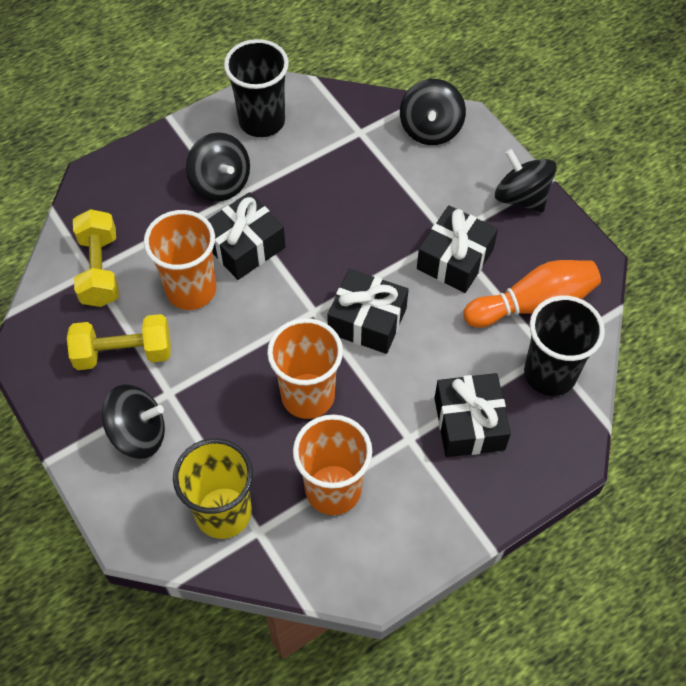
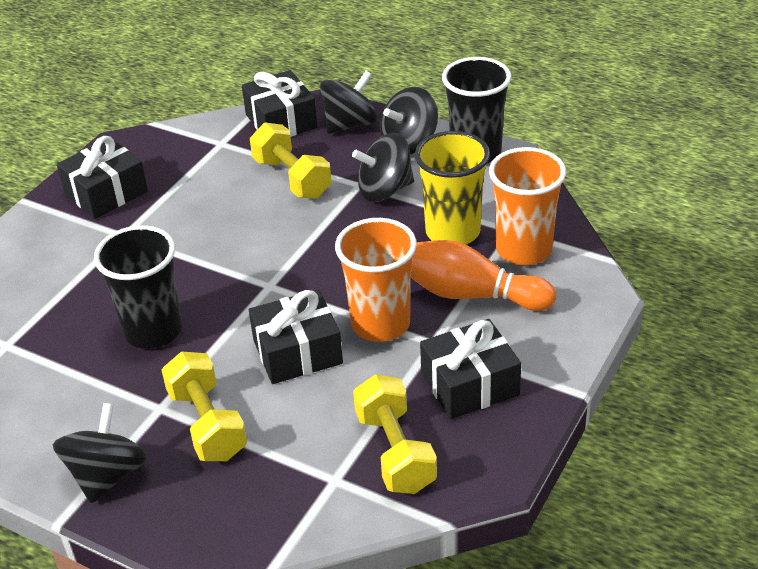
orange cup: [144,210,216,310] [267,318,343,419] [293,415,372,515] = 3 -> [335,218,417,342] [489,147,566,265] = 2
yellow dumbbell: [67,314,171,370] [73,209,119,307] = 2 -> [162,351,247,461] [250,123,331,199] [353,374,437,494] = 3

